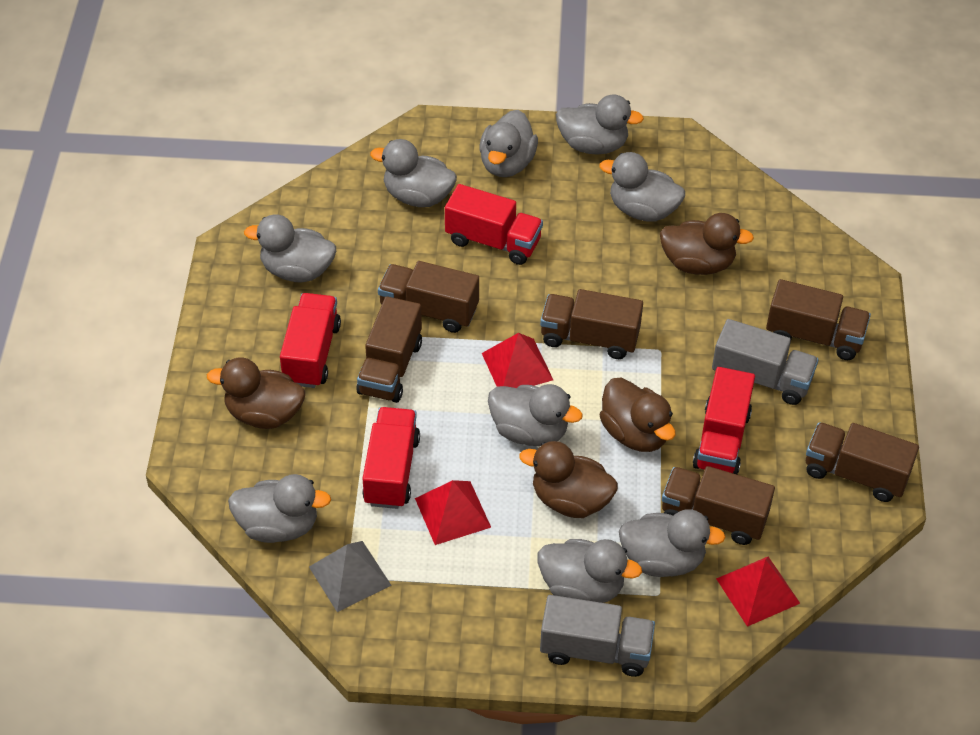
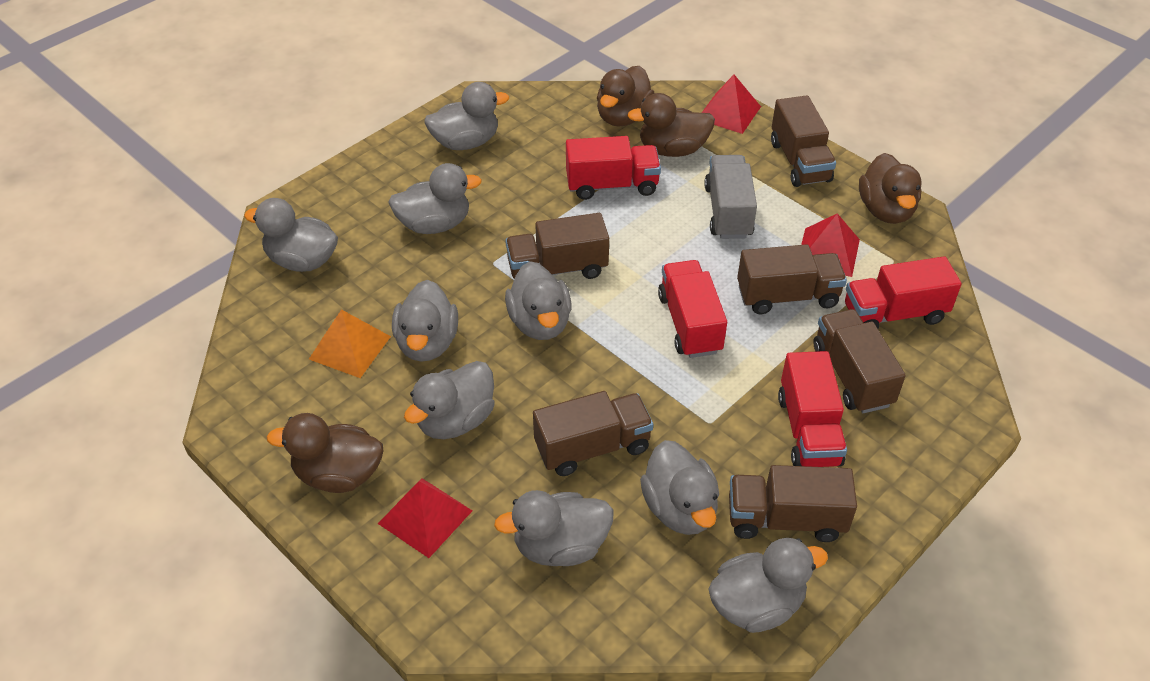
grey pyramid: [309,541,392,612] = 1 -> none = 0
grey truck: [540,595,655,677] [712,319,819,405] = 2 -> [704,155,757,239] = 1
orange pyramid: none = 0 -> [309,309,391,378] = 1

